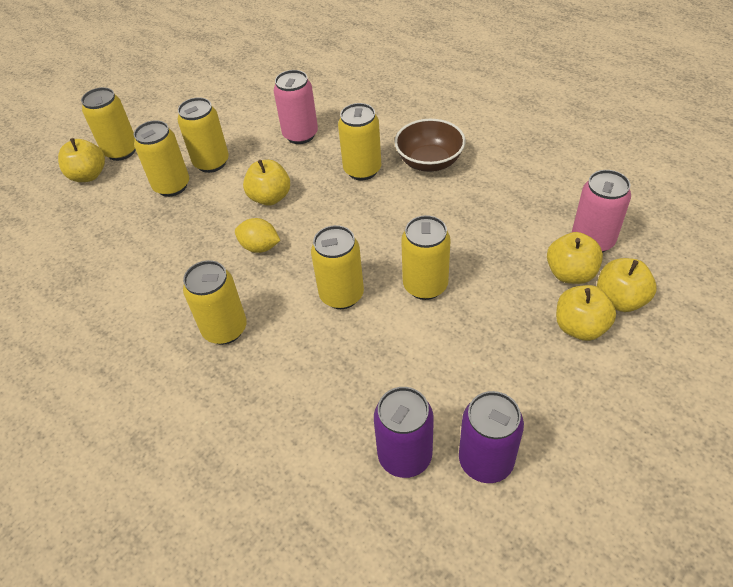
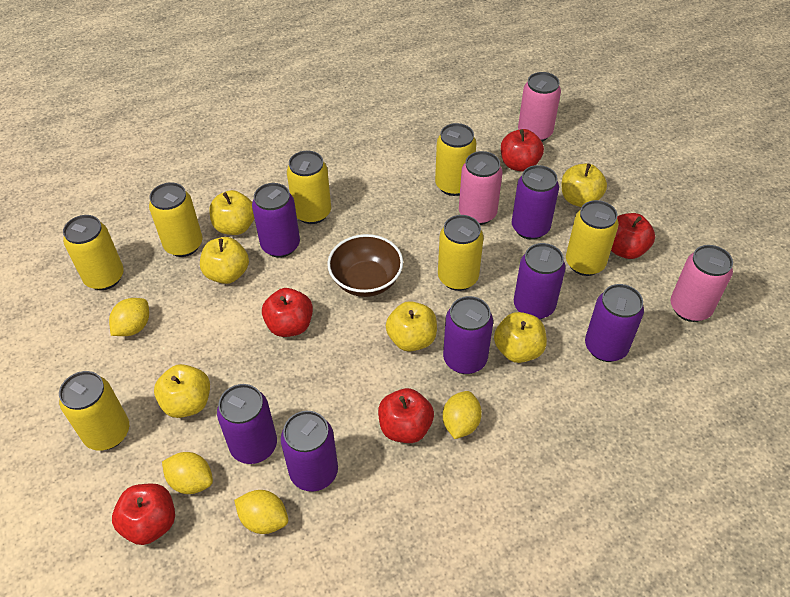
pink can: [274,70,318,144] [572,170,631,253] = 2 -> [459,151,503,225] [518,72,561,142] [671,245,733,322] = 3
purple can: [374,387,434,478] [459,391,524,483] = 2 -> [217,384,277,464] [252,183,300,258] [281,411,338,491] [443,296,493,374] [512,165,559,240] [514,243,566,319] [585,284,644,362] = 7
red apple: none = 0 -> [112,484,175,545] [262,288,313,337] [378,388,434,443] [501,129,544,172] [611,213,655,259] = 5
yellow apple: [58,138,105,182] [243,160,290,206] [547,232,603,284] [556,285,616,341] [597,258,657,312] = 5 -> [154,364,210,418] [200,237,249,284] [209,190,254,235] [386,301,437,352] [494,312,547,363] [562,163,607,207] = 6
yellow lemon: [235,218,280,253] = 1 -> [109,298,149,336] [162,452,213,494] [234,490,288,534] [443,391,482,439] = 4

